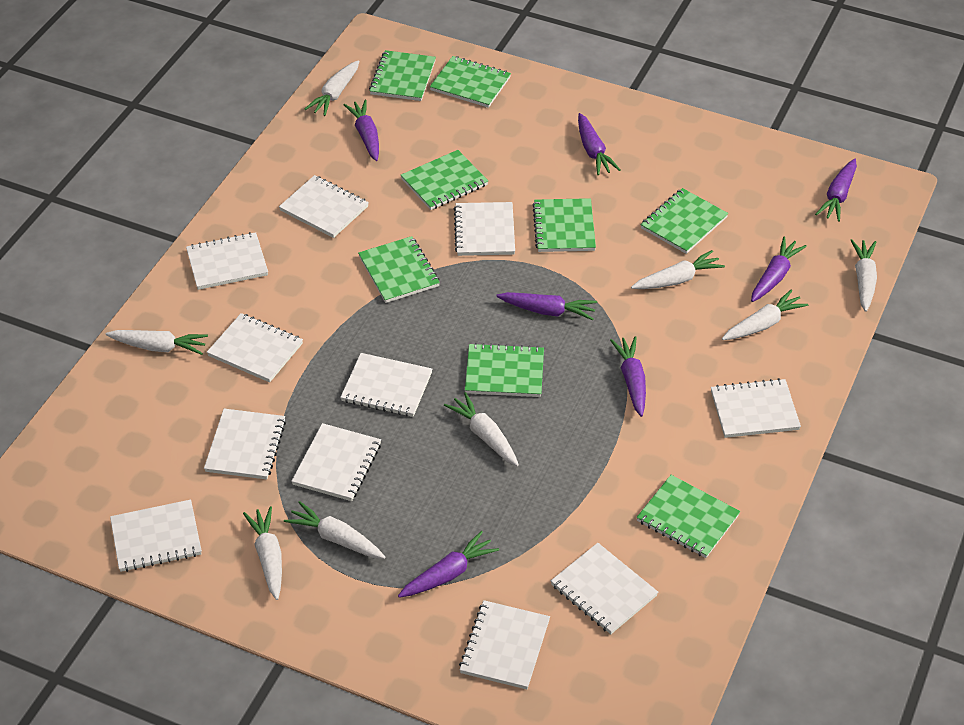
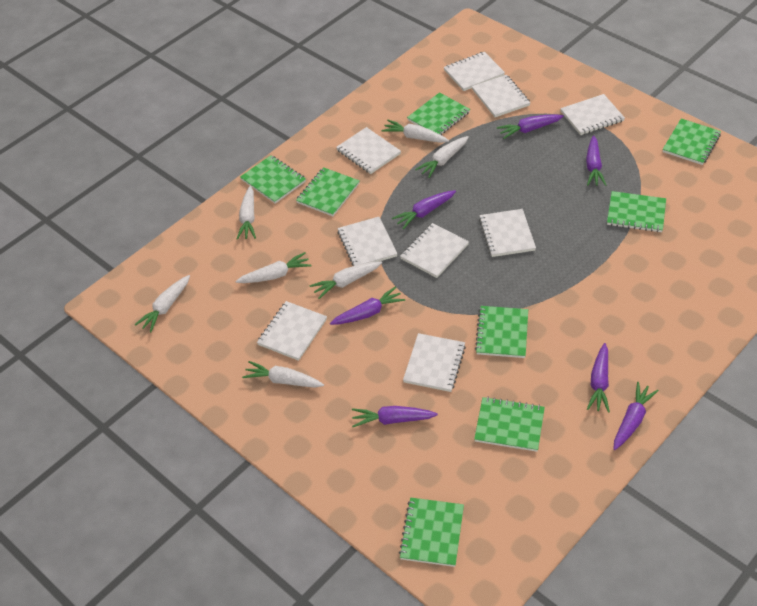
white carrot: [106,330,208,355] [243,506,282,600] [284,501,385,559] [305,60,359,116] [444,392,519,466] [631,250,725,289] [722,289,808,340] [850,239,877,312] = 8 -> [134,275,190,332] [235,252,312,283] [236,186,256,240] [242,361,324,388] [309,261,382,299] [381,120,449,143] [415,136,469,178] = 7
white notebook: [110,499,202,572] [186,232,268,290] [204,409,286,479] [207,313,303,382] [279,175,369,238] [291,423,381,501] [340,353,432,417] [454,202,515,256] [459,600,550,690] [551,543,658,634] [711,378,801,438] = 11 -> [257,301,327,361] [336,127,401,174] [337,217,397,266] [400,223,469,278] [403,333,466,392] [444,52,505,91] [472,75,530,117] [479,209,536,257] [560,94,625,135] = 9

